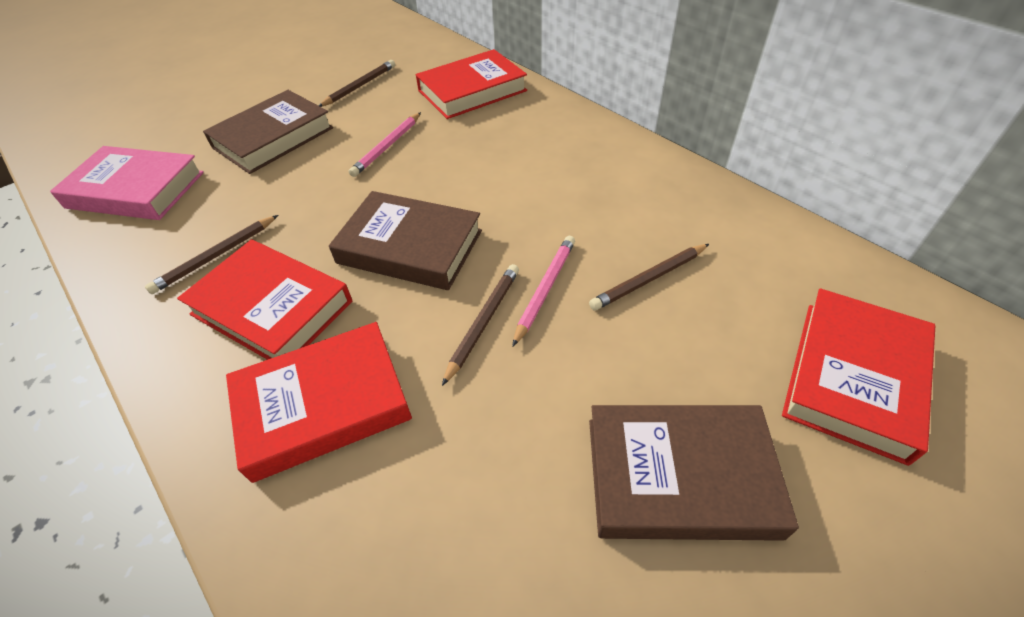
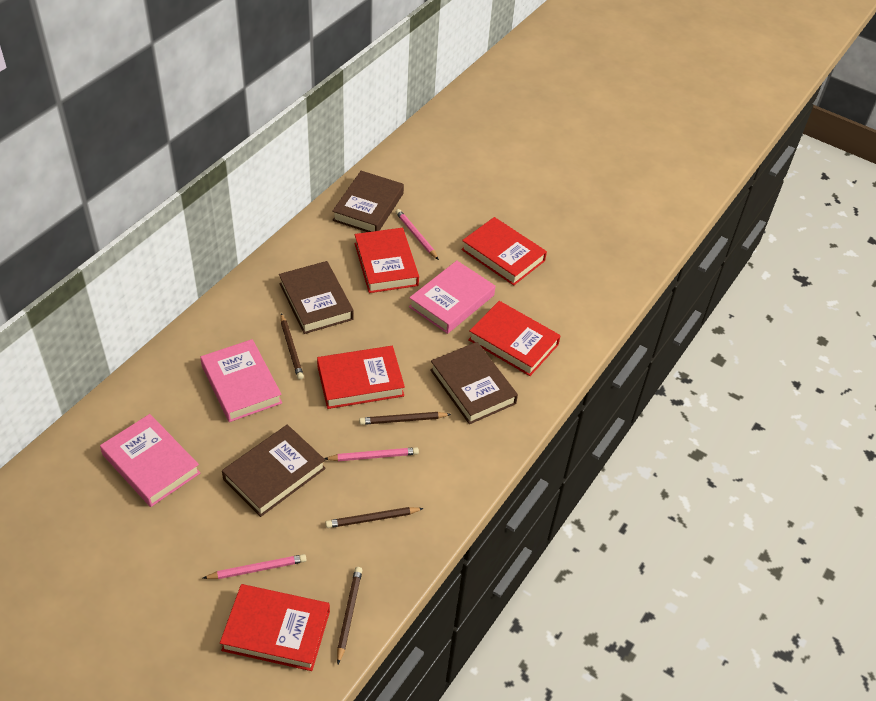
brown book: [203,90,333,174] [329,191,482,290] [589,405,799,541] = 3 -> [222,425,326,517] [279,261,354,334] [332,171,404,232] [430,342,518,424] = 4
pink book: [50,146,204,220] = 1 -> [100,414,200,507] [200,339,282,422] [409,261,495,334] = 3
pink pencil: [349,112,421,177] [512,236,575,347] = 2 -> [203,554,307,579] [324,447,419,461] [396,209,439,260] = 3
red book: [177,239,352,360] [226,322,412,483] [416,49,527,119] [782,288,935,466] = 4 -> [220,584,330,671] [317,346,405,409] [355,228,419,293] [461,217,547,286] [468,301,561,376] = 5

